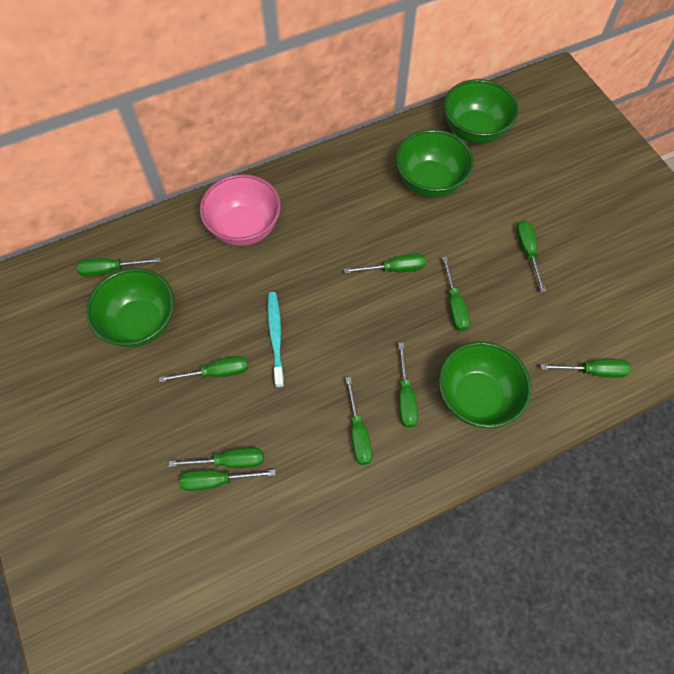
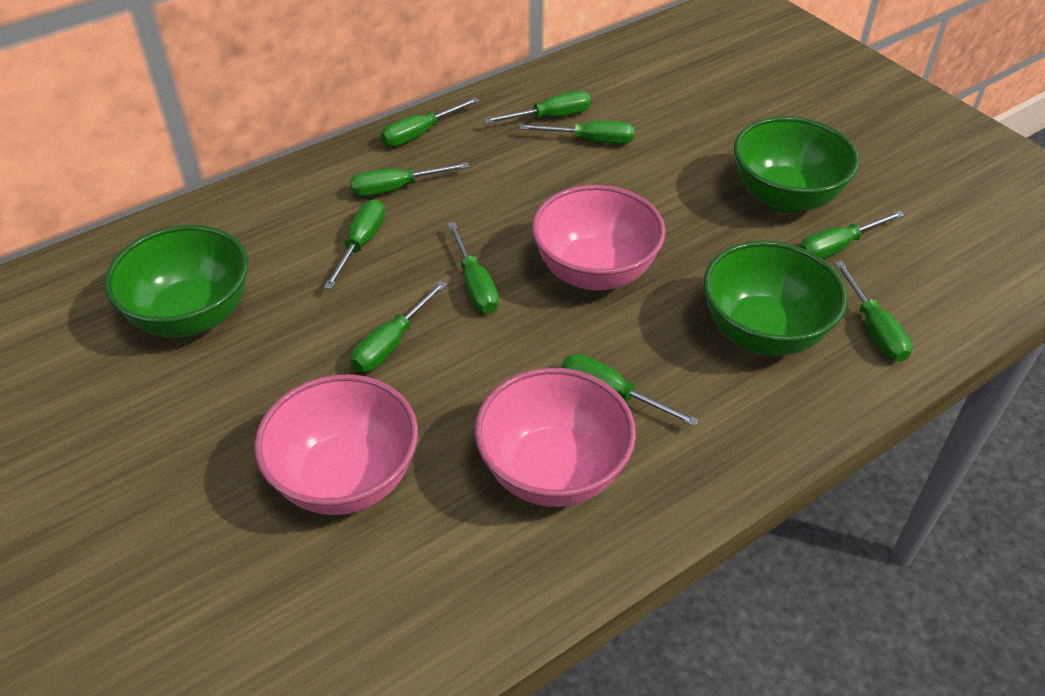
green bowl: [86,268,175,348] [396,129,474,198] [439,341,531,428] [444,79,519,144] = 4 -> [104,225,249,337] [703,241,847,356] [734,116,859,213] = 3
pink bowl: [200,174,281,246] = 1 -> [254,374,418,515] [474,368,636,507] [531,185,666,290] = 3
turquoise toothbrush: [267,292,284,388] = 1 -> none = 0

